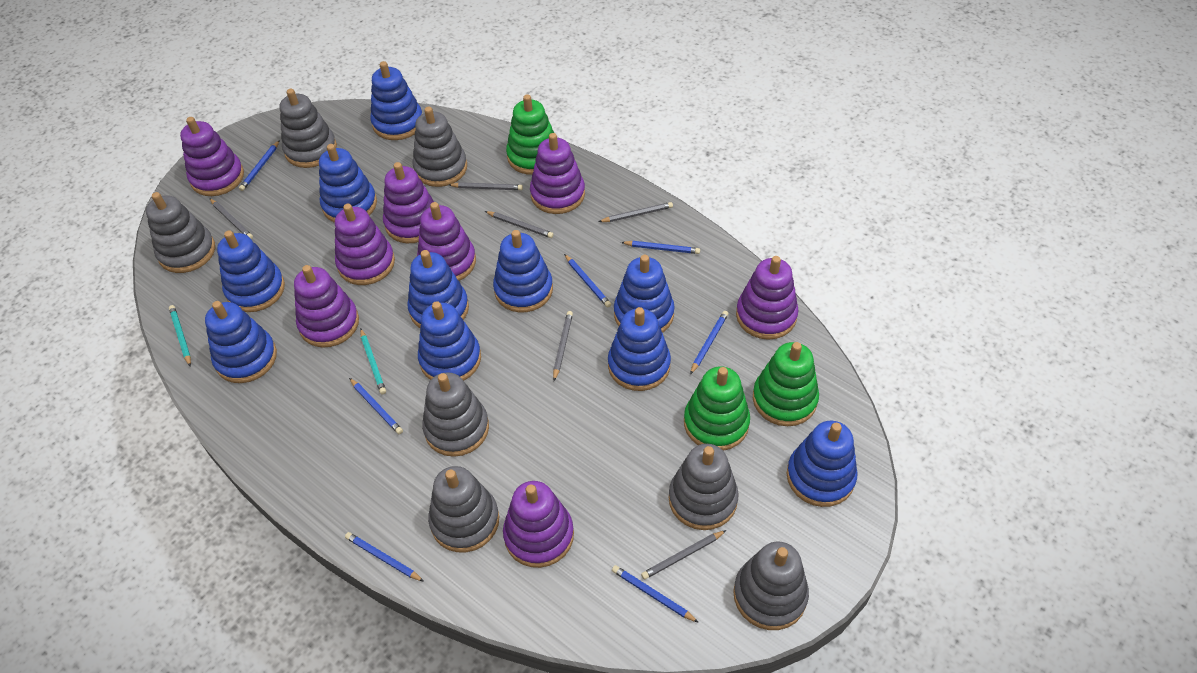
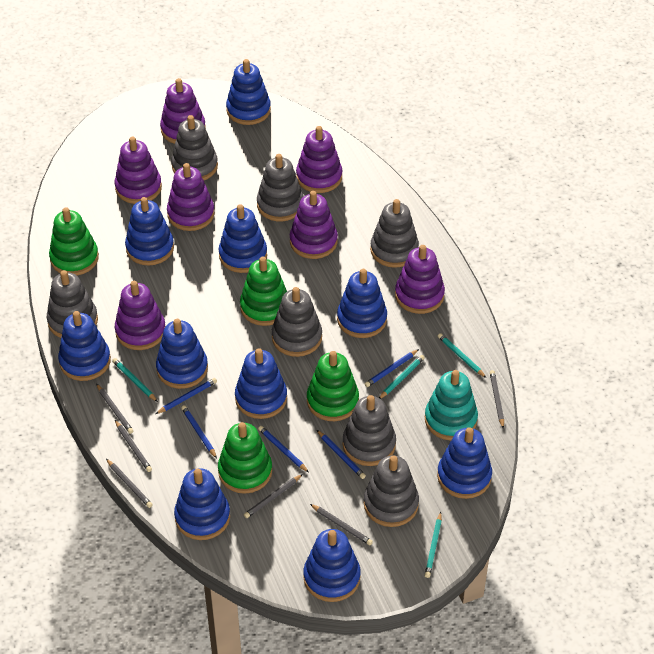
blue pencil: [239,140,280,191] [345,532,424,582] [349,378,403,434] [564,254,611,307] [612,565,699,623] [621,241,700,254] [690,311,729,374] = 7 -> [156,378,217,414] [181,405,217,458] [258,426,309,472] [317,430,366,479] [365,349,419,387] = 5
green stacking toy: [506,94,554,175] [684,366,750,451] [753,342,819,426] = 3 -> [49,207,99,276] [218,422,272,494] [240,257,287,326] [307,351,359,421] = 4
purple stacking toy: [180,117,244,196] [294,265,359,348] [335,204,395,285] [383,162,434,243] [417,202,476,281] [503,481,574,568] [530,133,585,214] [736,256,799,340] = 8 -> [115,137,162,204] [115,281,165,350] [160,78,206,144] [167,163,215,231] [290,191,338,259] [296,126,342,193] [395,245,445,314] = 7
turquoise pencil: [169,305,191,367] [360,329,386,395] = 2 -> [112,358,158,402] [379,355,425,399] [425,512,442,578] [438,333,486,378] = 4
turquoise stacking toy: none = 0 -> [425,370,478,441] = 1

